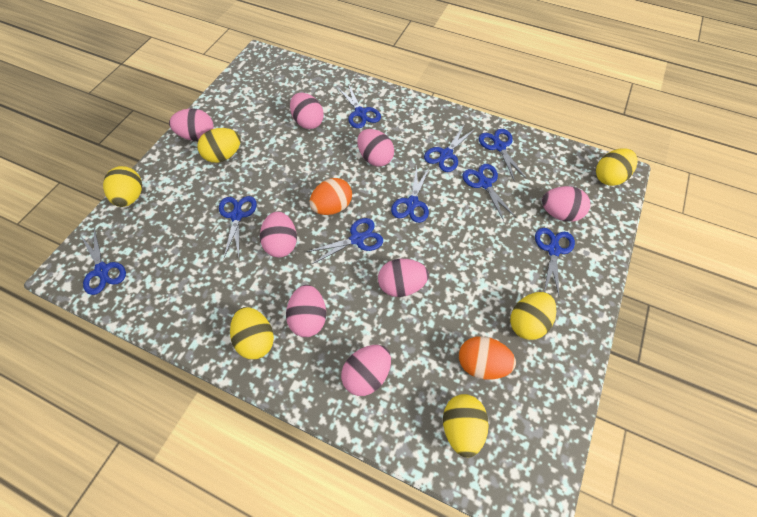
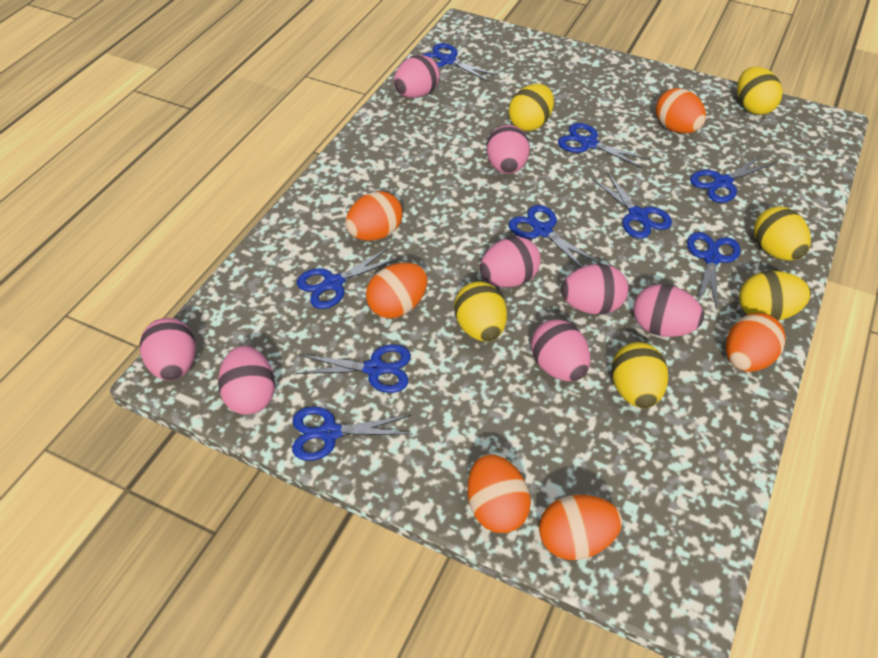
orange egg: [310,178,352,215] [459,336,516,380] = 2 -> [345,191,403,241] [366,263,428,318] [467,454,531,533] [539,495,622,560] [656,88,706,134] [726,313,786,372] = 6

